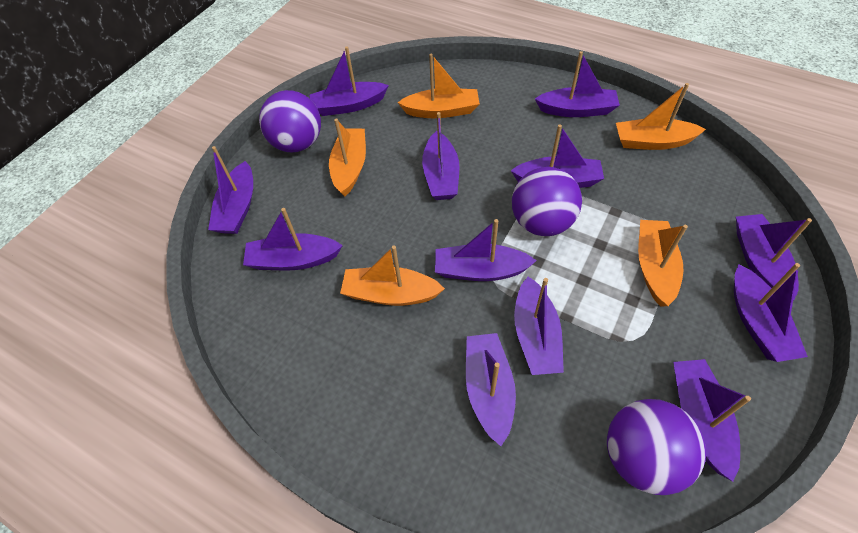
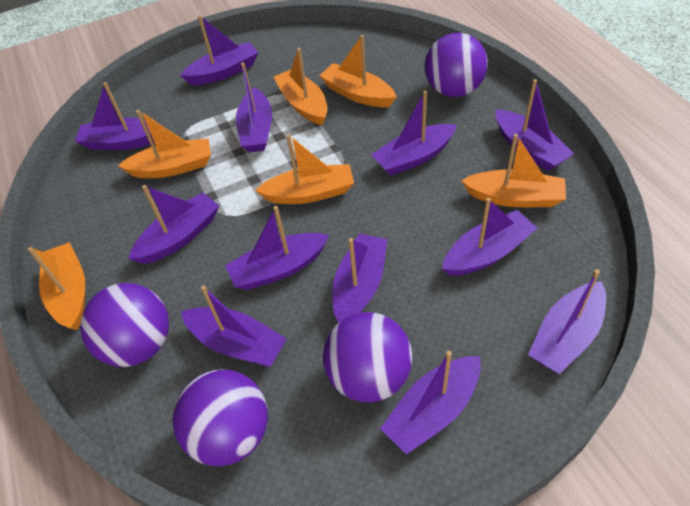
orange boat: [329,118,366,197] [340,246,445,306] [397,54,480,118] [616,83,706,150] [638,220,688,307] = 5 -> [28,242,85,330] [118,110,211,178] [255,134,354,204] [274,48,328,125] [319,35,396,107] [461,134,566,207] = 6
purple ball: [259,90,321,153] [512,167,582,236] [607,399,706,495] = 3 -> [80,283,169,367] [172,369,268,466] [323,312,412,403] [425,33,488,97] = 4

